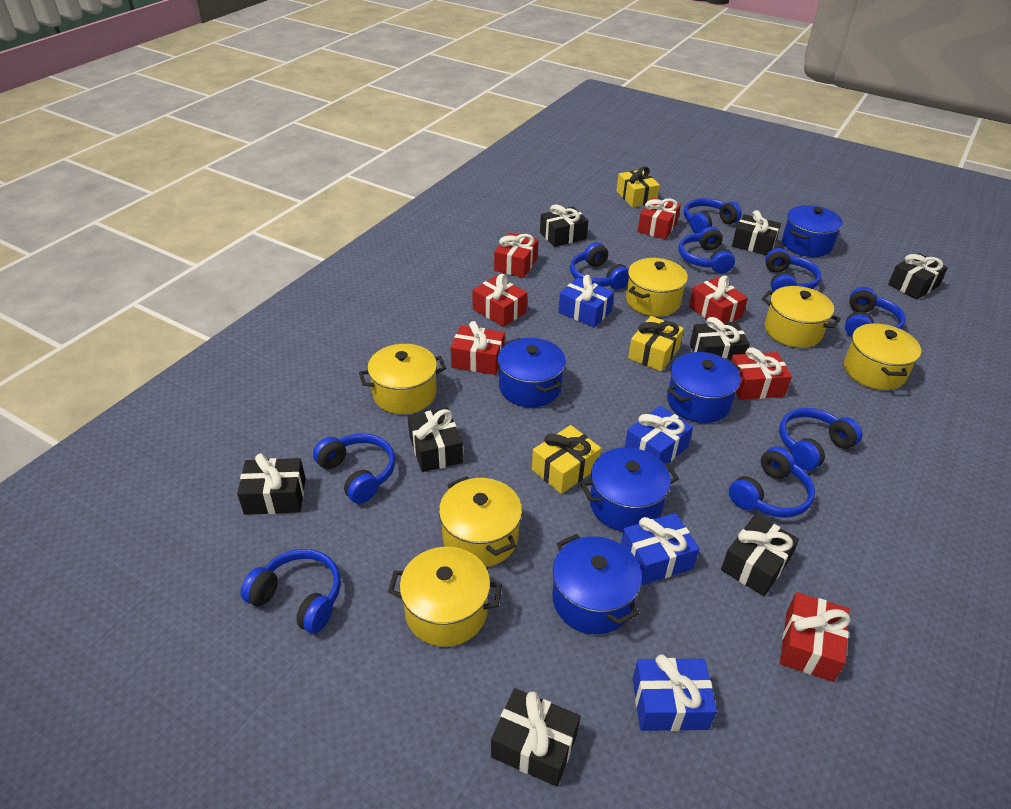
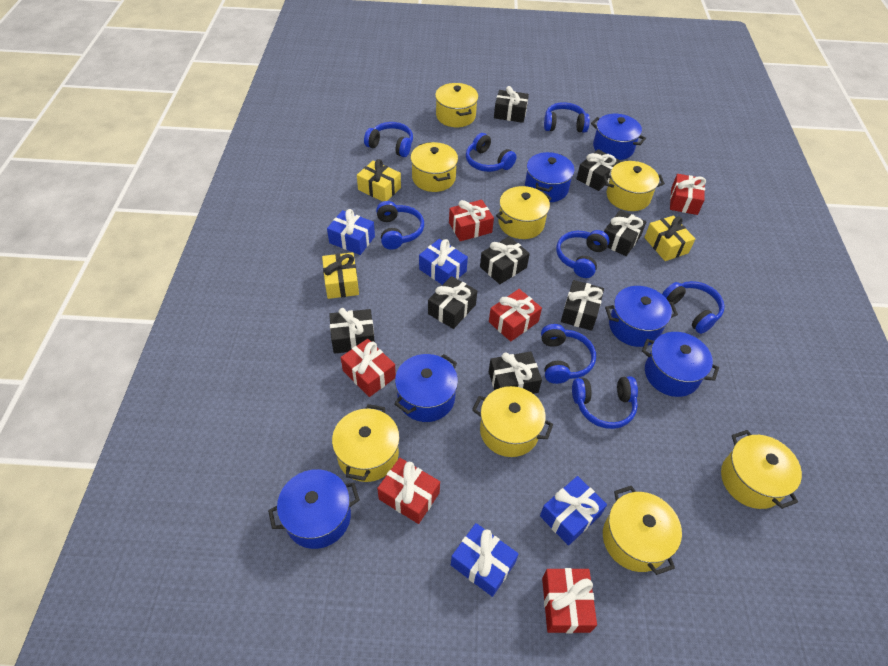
blue headphones: [240,549,341,634] [313,433,395,504] [570,242,629,289] [679,226,735,273] [684,198,742,233] [729,446,815,518] [765,248,821,292] [779,408,862,471] [845,287,906,337] = 9 -> [364,122,413,157] [376,201,424,250] [466,133,517,172] [541,324,596,384] [544,102,590,133] [556,230,609,278] [572,376,638,429] [662,281,725,334] = 8
blue pot: [498,338,566,407] [552,534,642,634] [581,448,679,531] [667,352,741,423] [782,205,843,257] = 5 -> [268,469,360,549] [394,354,458,422] [525,152,575,202] [591,114,646,160] [605,286,678,347] [642,332,719,397] = 6
red gift: [451,321,505,375] [472,274,527,327] [494,232,539,278] [638,198,681,240] [689,276,748,322] [731,348,792,400] [780,592,851,682] = 7 -> [341,339,396,397] [377,458,440,524] [449,200,494,241] [489,289,542,342] [542,568,597,633] [670,174,706,215] = 6
yellow pot: [359,344,446,414] [388,547,502,647] [439,476,522,567] [626,258,688,317] [761,286,841,348] [844,323,921,390] = 6 -> [332,404,400,482] [410,142,458,192] [435,83,478,127] [472,386,553,457] [496,186,552,239] [603,161,665,211] [603,486,682,575] [721,430,802,509] = 8

